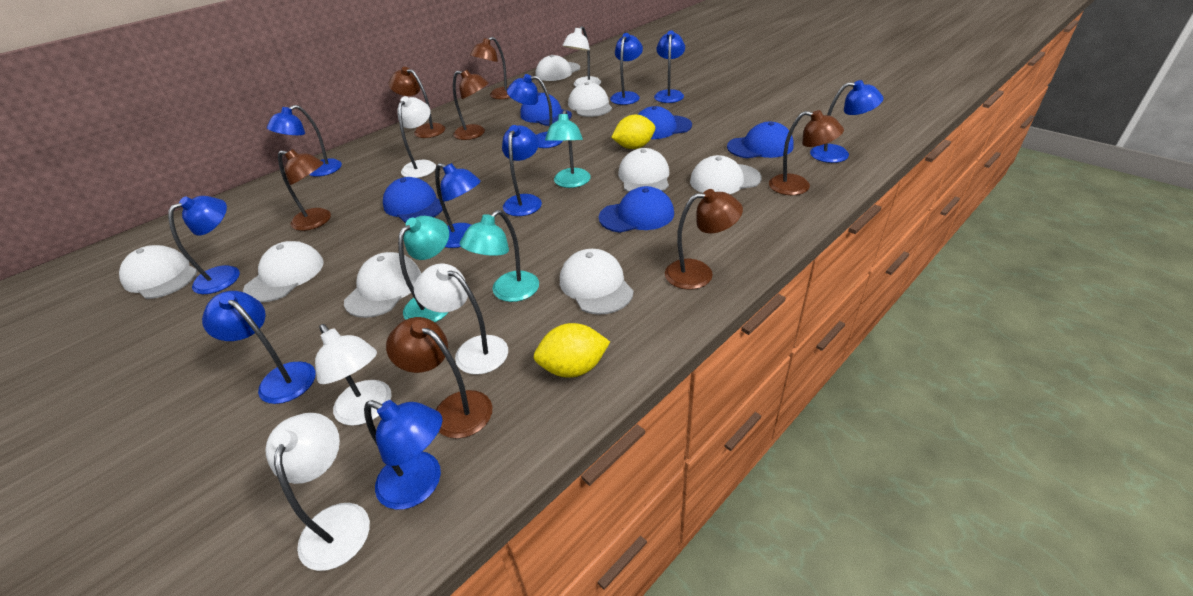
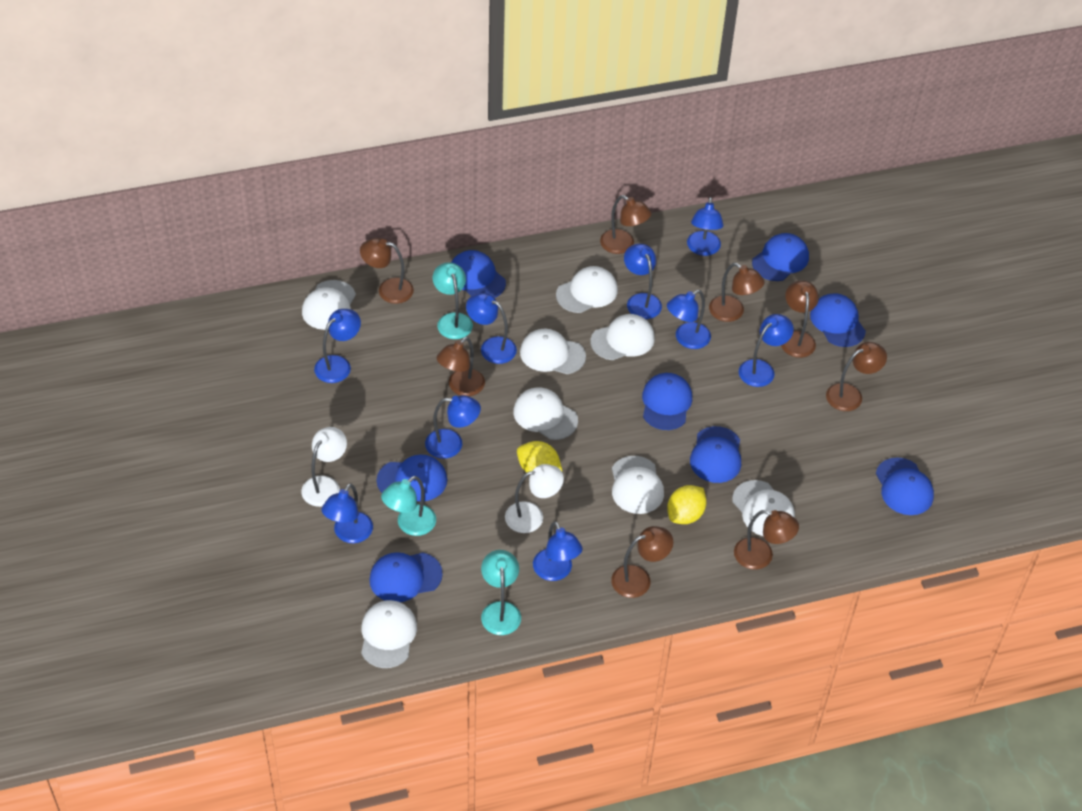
blue cap: [383,177,445,223] [520,93,572,126] [599,186,674,233] [637,106,692,139] [727,122,794,158] = 5 -> [369,552,443,602] [376,455,447,501] [451,250,506,298] [642,373,692,430] [690,426,741,483] [752,233,809,281] [810,293,866,347] [876,457,934,515] = 8
blue lamp: [168,196,240,294] [202,291,316,404] [267,105,342,177] [364,400,443,510] [435,163,481,248] [502,125,542,216] [507,74,563,148] [610,33,643,105] [654,31,685,103] [810,80,884,163] = 10 -> [314,309,361,383] [321,483,373,543] [425,395,481,459] [466,293,517,364] [533,521,583,581] [624,244,662,319] [667,290,711,349] [687,197,724,256] [739,314,794,387] = 9
brown lamp: [278,149,331,231] [386,317,492,439] [388,67,445,138] [453,70,489,140] [470,37,511,99] [665,189,743,290] [769,110,844,195] = 7 -> [360,238,414,304] [437,337,485,396] [600,195,651,254] [611,526,673,598] [709,263,765,322] [734,510,799,570] [781,280,819,358] [826,342,887,411] = 8
white lamp: [265,413,370,571] [315,324,392,426] [397,96,436,178] [414,264,508,375] [562,26,601,87] = 5 -> [301,427,347,507] [505,464,564,533] = 2

